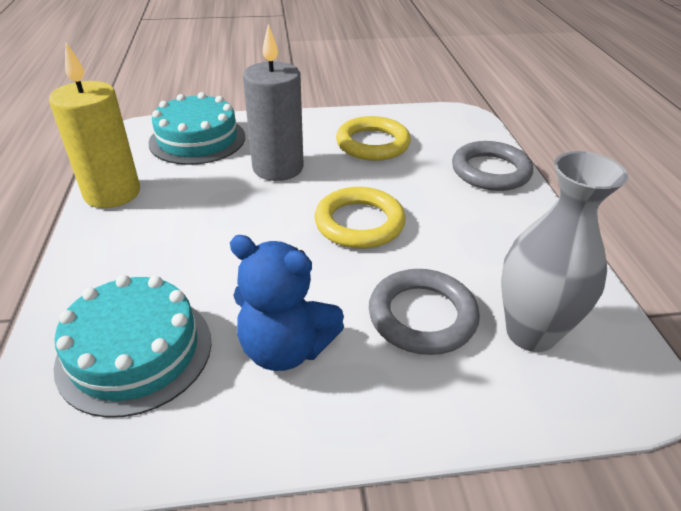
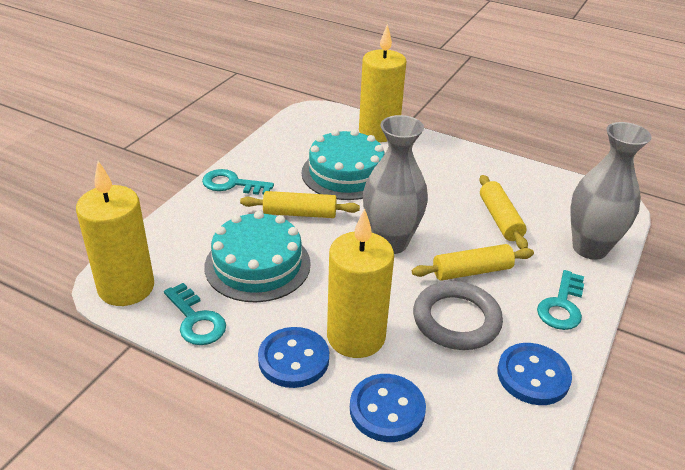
blue button: none = 0 -> [258,327,329,388] [350,374,426,442] [497,343,572,405] = 3
blue teddy bear: [230,235,344,371] = 1 -> none = 0
grey candle: [243,24,303,181] = 1 -> none = 0
grey ring: [369,269,480,355] [452,141,533,191] = 2 -> [413,281,503,350] = 1
grey vase: [501,151,628,352] = 1 -> [363,115,428,254] [570,122,652,260] = 2
turquoise key: none = 0 -> [164,283,226,345] [202,169,274,195] [537,270,584,330] = 3
yellow candle: [49,43,140,208] = 1 -> [76,161,154,306] [327,209,394,358] [359,24,406,142] = 3
yellow ring: [315,187,406,249] [336,116,411,161] = 2 -> none = 0
yellow rolling pin: none = 0 -> [240,191,360,218] [412,244,534,281] [479,175,528,249] = 3

